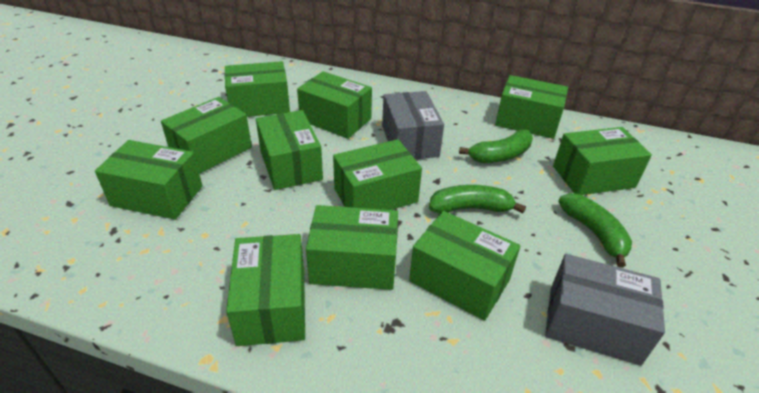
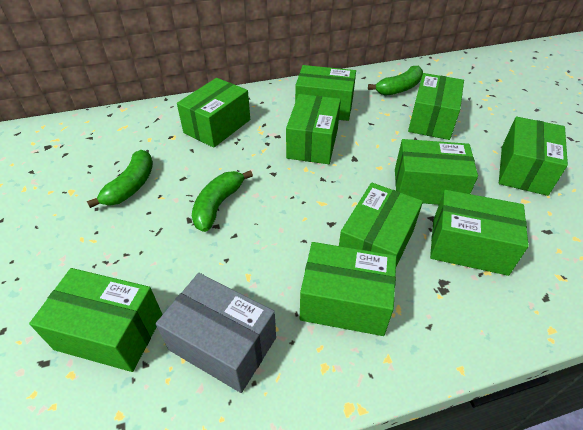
green box: [95,140,203,220] [161,97,252,174] [225,61,290,117] [226,234,305,346] [256,110,323,190] [297,71,372,139] [306,205,398,290] [333,139,422,210] [409,211,520,321] [495,75,568,139] [553,127,652,195] = 11 -> [29,268,163,372] [177,78,250,148] [286,94,341,164] [295,65,356,121] [300,242,396,336] [339,182,423,267] [395,139,478,205] [408,73,464,140] [430,190,529,276] [499,117,568,196] = 10
grey box: [382,91,444,159] [545,254,665,366] = 2 -> [156,273,276,393] = 1

